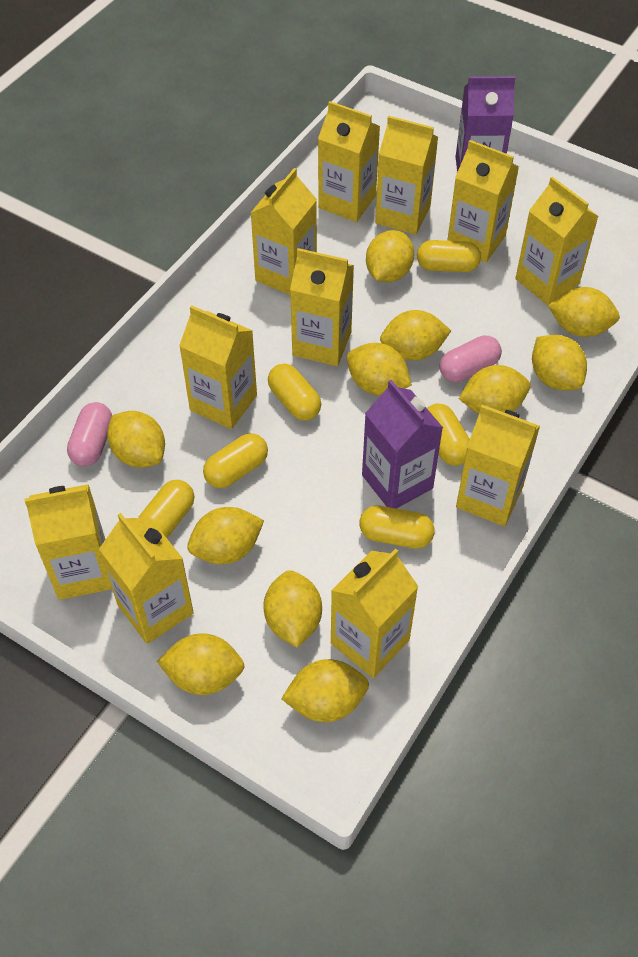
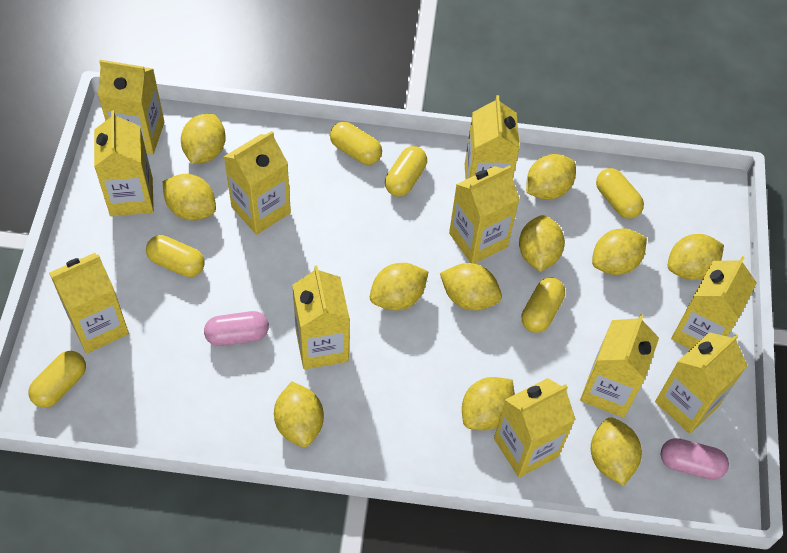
purple carton: [362,380,443,509] [456,76,515,172] = 2 -> none = 0

